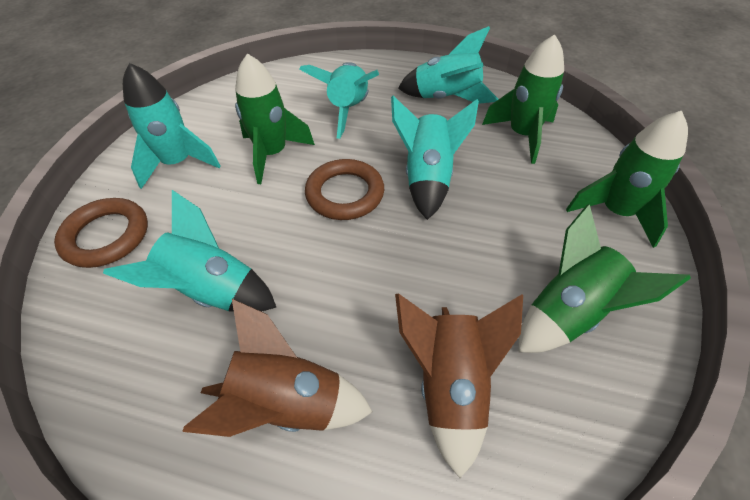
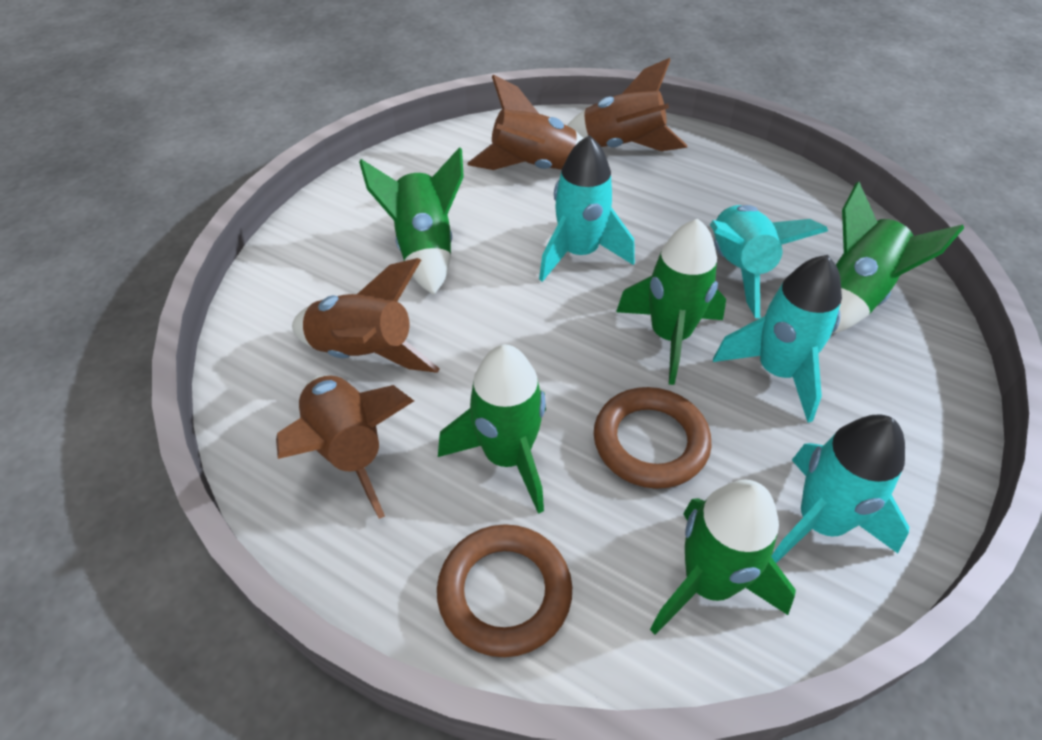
brown rocket: [182,299,372,437] [395,293,523,478] = 2 -> [276,375,414,519] [292,258,440,373] [468,75,584,170] [567,58,687,151] = 4
green rocket: [235,53,315,184] [482,34,564,164] [518,204,691,353] [566,111,688,248] = 4 -> [359,147,464,295] [438,345,546,514] [616,219,726,385] [650,480,796,635] [833,182,964,333] = 5
turquoise rocket: [103,190,276,312] [123,63,221,189] [299,62,379,139] [391,96,479,220] [398,26,498,104] = 5 -> [539,135,635,282] [710,205,828,318] [713,255,842,422] [771,414,909,563] = 4

